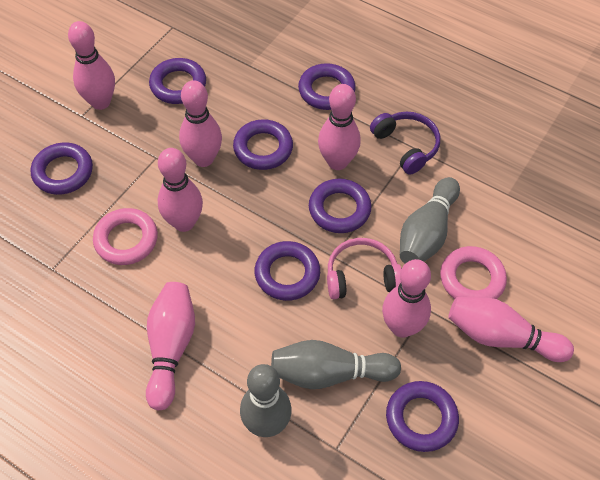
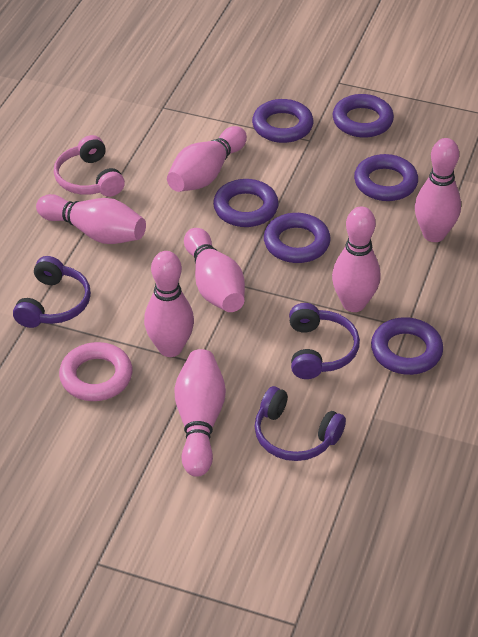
grey bowling pin: [240,364,292,437] [271,340,401,389] [400,177,460,264] = 3 -> none = 0
pink ring: [93,208,158,265] [440,246,507,299] = 2 -> [59,342,132,401] = 1
purple headphones: [370,112,440,175] = 1 -> [13,256,91,328] [255,386,346,461] [289,303,360,379] = 3
purple ring: [31,142,93,195] [149,58,206,104] [233,119,293,170] [255,241,320,301] [298,63,356,110] [309,179,372,233] [386,381,459,452] = 7 -> [213,179,279,227] [252,99,314,143] [264,213,331,263] [333,94,394,138] [354,154,418,201] [371,317,443,375] = 6

